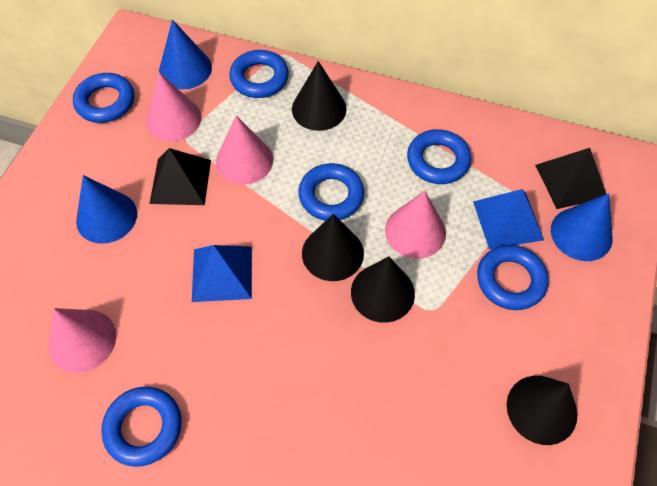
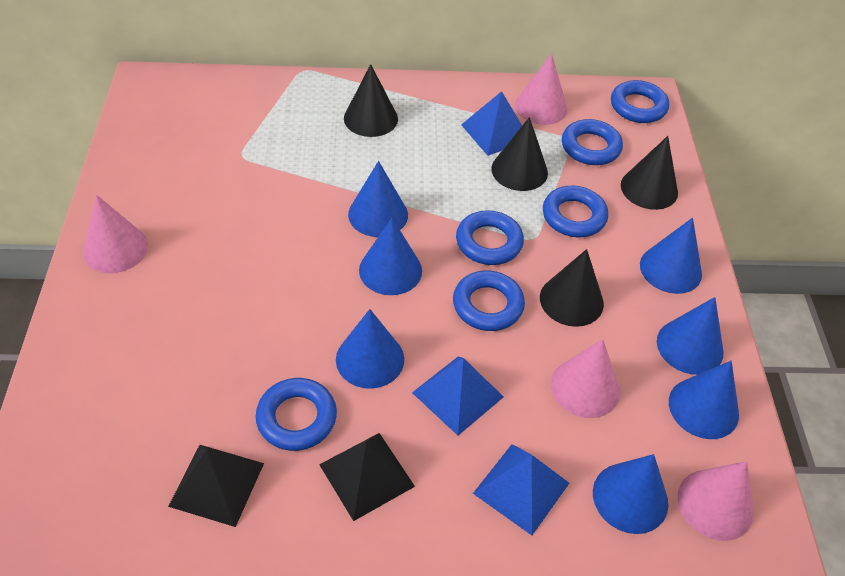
blue cone: [76,175,137,244] [159,19,212,89] [551,193,613,261] = 3 -> [336,309,404,389] [348,161,408,237] [359,218,422,295] [593,454,668,534] [640,218,702,294] [657,297,724,375] [669,361,739,439] = 7
blue pyramid: [192,245,252,302] [473,189,544,249] = 2 -> [412,357,504,436] [461,91,522,156] [473,444,569,535] = 3

